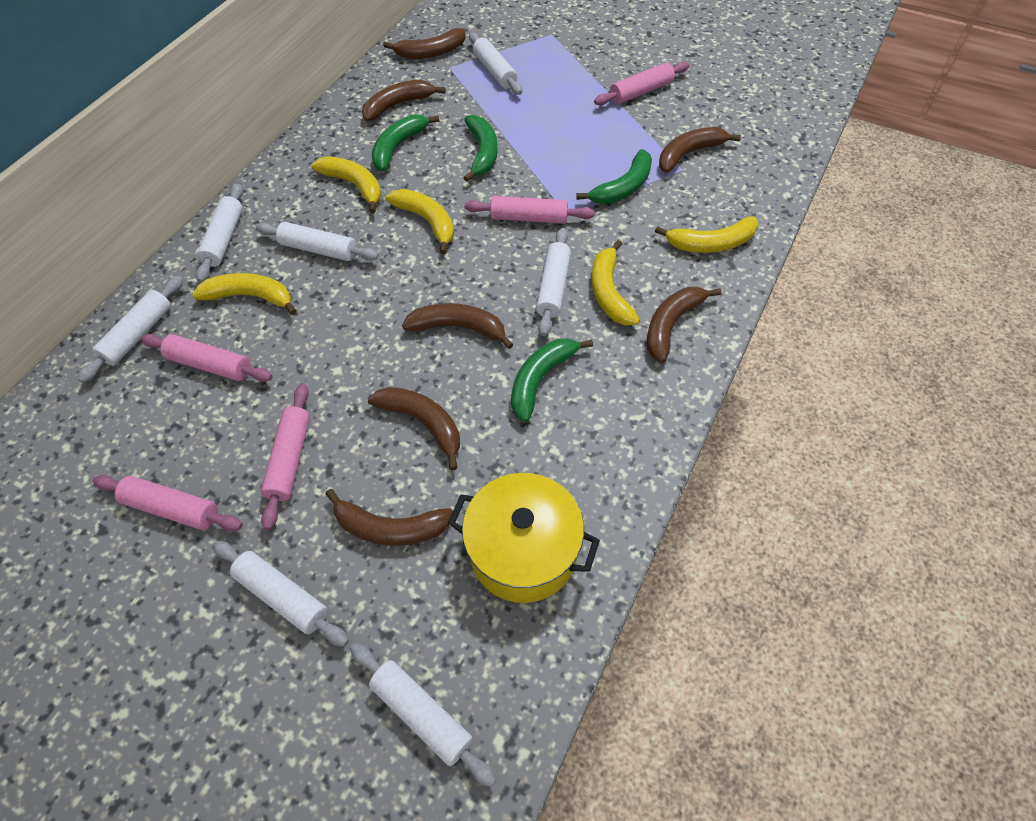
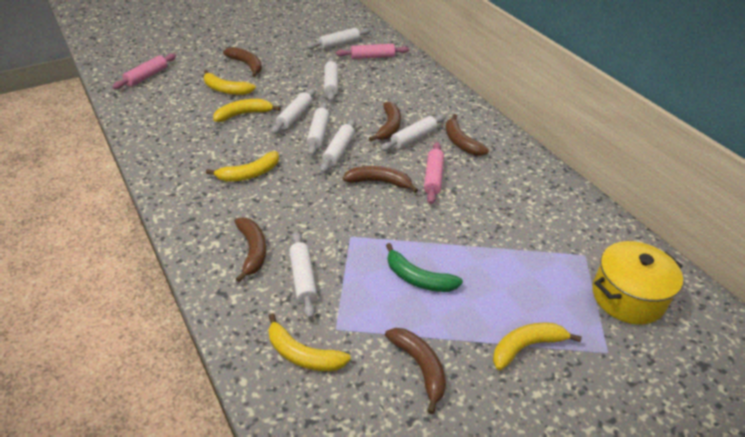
brown banana: [325,489,453,546] [362,80,446,122] [368,387,460,470] [383,28,466,59] [402,303,514,349] [647,287,722,363] [659,127,741,173] = 7 -> [223,47,262,77] [234,218,266,282] [343,166,418,193] [369,102,401,142] [385,328,446,414] [446,114,489,156] = 6
green banana: [372,115,439,171] [464,115,498,182] [511,338,593,422] [576,149,652,204] = 4 -> [386,243,463,292] = 1
pink rolling pin: [93,475,243,531] [141,334,273,382] [261,384,310,530] [464,196,595,224] [594,62,689,106] = 5 -> [112,53,176,89] [336,44,409,59] [424,142,444,204] = 3

